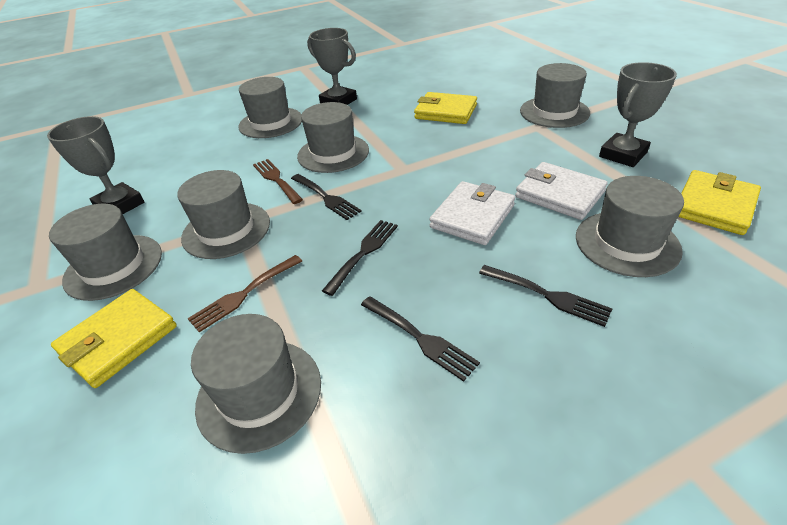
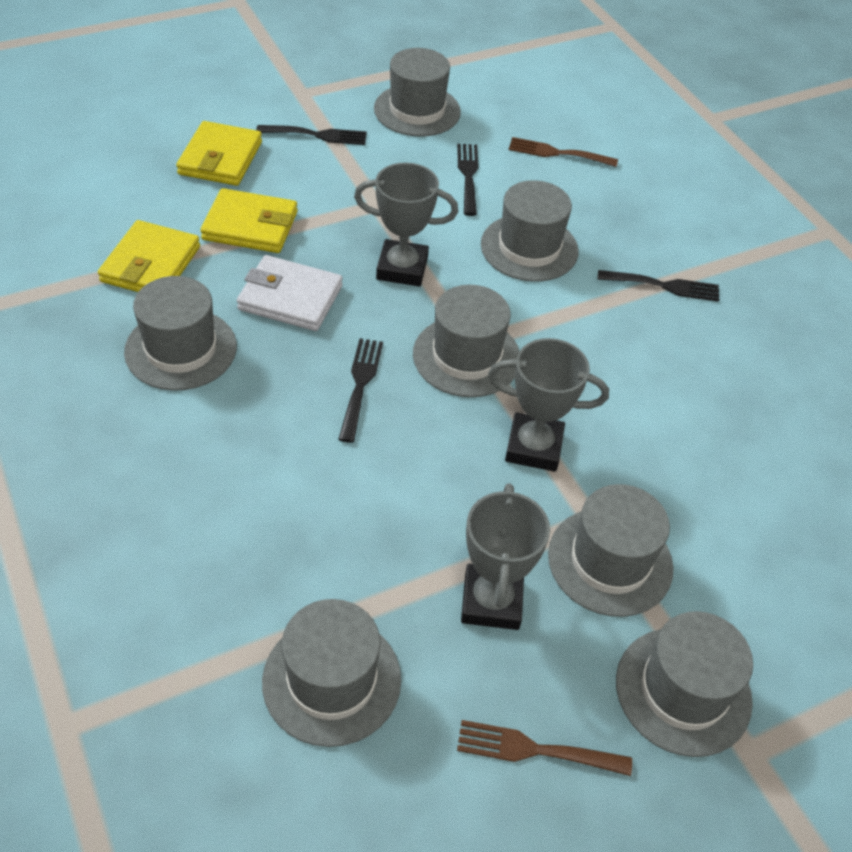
white wallet: [429,181,515,245] [515,162,608,220] = 2 -> [237,255,343,331] = 1

